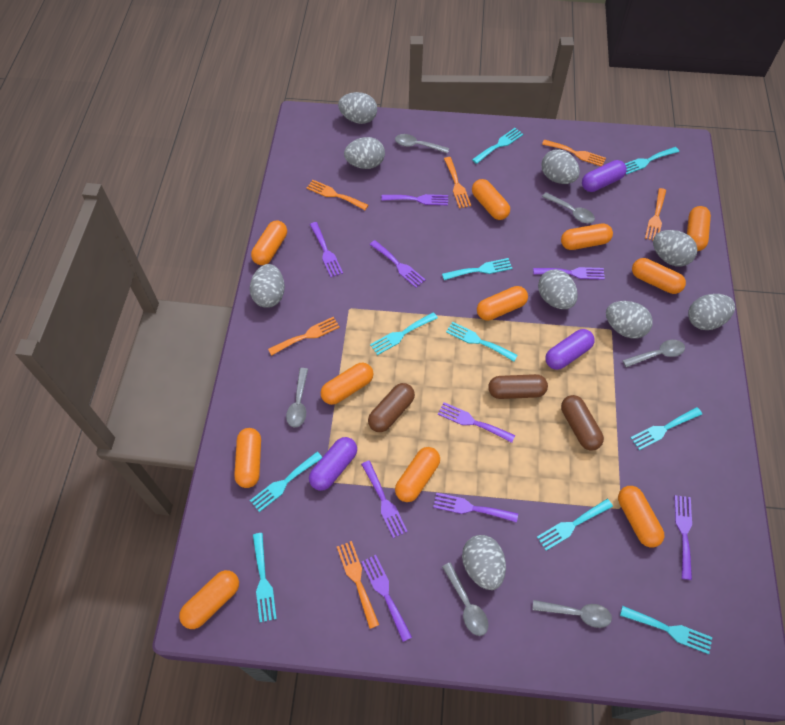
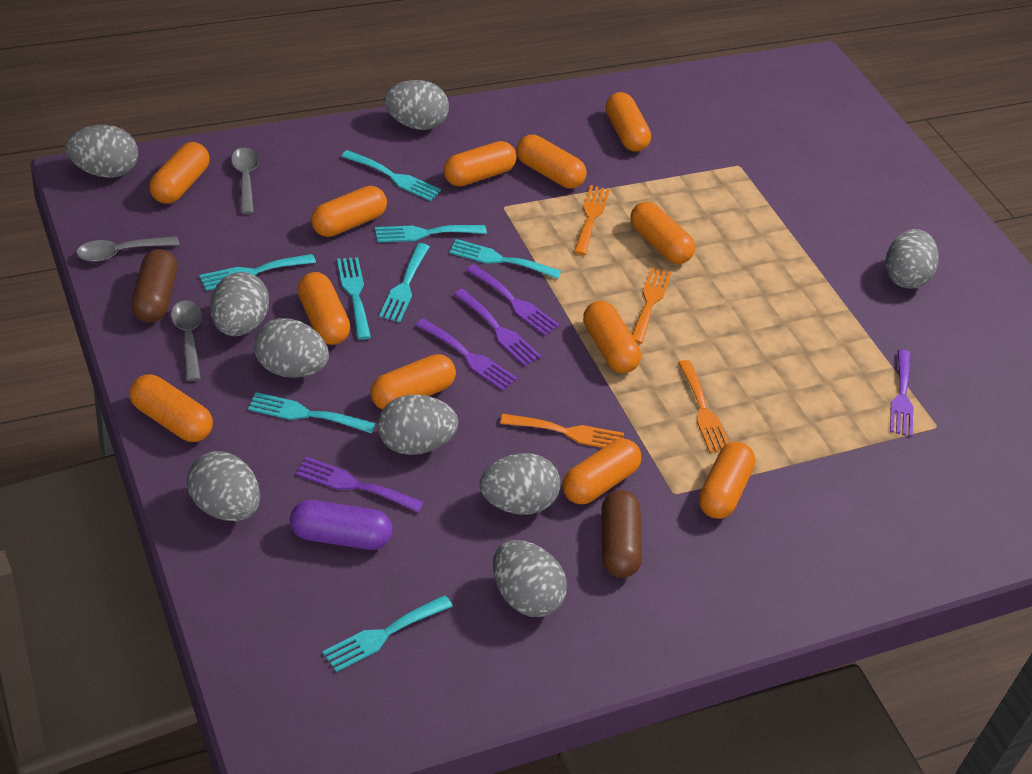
brown capsule: [368,383,415,432] [488,374,548,399] [561,395,604,450] = 3 -> [131,249,177,323] [602,490,642,578] = 2
grey spoon: [286,368,308,428] [395,134,449,153] [442,562,488,636] [532,600,612,628] [542,192,595,223] [622,340,685,367] = 6 -> [77,236,180,262] [171,301,202,381] [231,148,259,214] = 3
orange capsule: [179,570,239,629] [234,428,261,488] [251,221,287,265] [321,363,374,405] [395,447,440,502] [472,179,510,220] [477,286,528,321] [561,223,613,250] [618,486,664,548] [632,258,686,294] [687,206,711,251] = 11 -> [130,374,213,442] [149,142,210,204] [297,272,350,345] [311,186,387,237] [370,354,456,410] [443,141,517,186] [516,135,587,188] [563,439,641,504] [583,301,641,373] [606,92,651,152] [630,202,695,264] [699,442,755,519] = 12
orange fork: [268,317,340,356] [306,180,368,210] [337,541,379,629] [444,157,471,208] [542,140,606,166] [645,188,666,240] = 6 -> [500,414,624,448] [574,185,610,255] [632,267,672,344] [678,360,729,453] = 4
purple capsule: [309,437,357,491] [545,329,595,370] [582,160,627,192] = 3 -> [290,500,393,550] = 1
purple fork: [310,222,343,277] [361,460,408,538] [361,555,412,642] [370,240,426,288] [381,194,448,205] [433,493,518,523] [438,402,515,443] [533,267,605,280] [674,495,692,580] = 9 -> [296,457,424,513] [416,318,517,391] [454,289,542,366] [466,264,559,336] [890,349,913,437] = 5
turquoise fork: [250,452,322,512] [253,533,277,622] [370,312,438,355] [442,258,512,280] [446,321,518,361] [472,128,523,164] [537,499,613,550] [620,606,712,654] [625,147,679,174] [631,407,702,450] = 10 -> [199,254,316,291] [248,392,375,434] [322,595,453,672] [337,257,371,340] [341,150,441,201] [375,225,487,242] [379,243,429,323] [450,239,561,279] = 8

